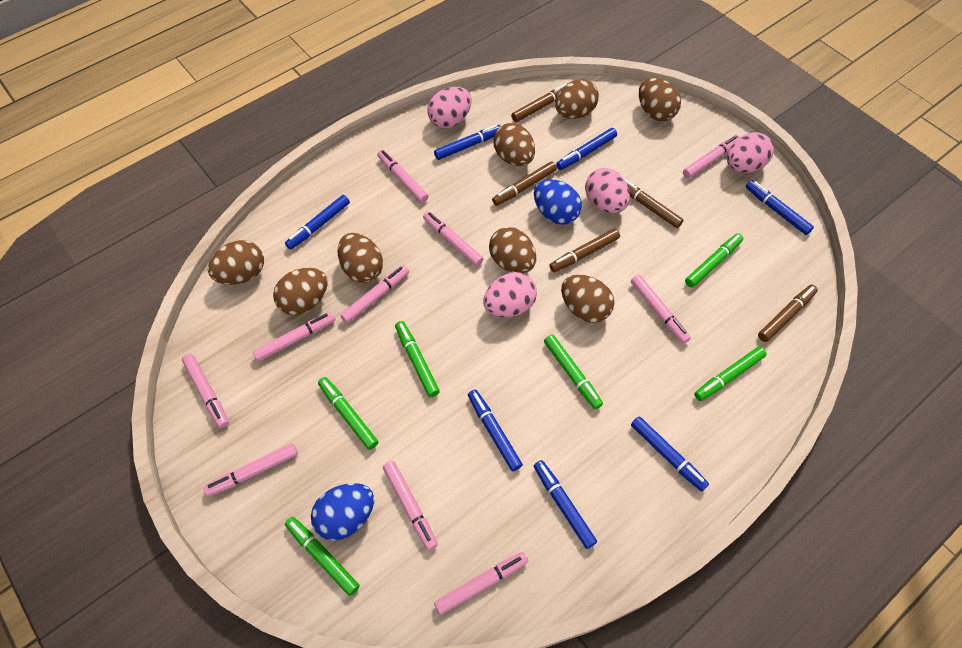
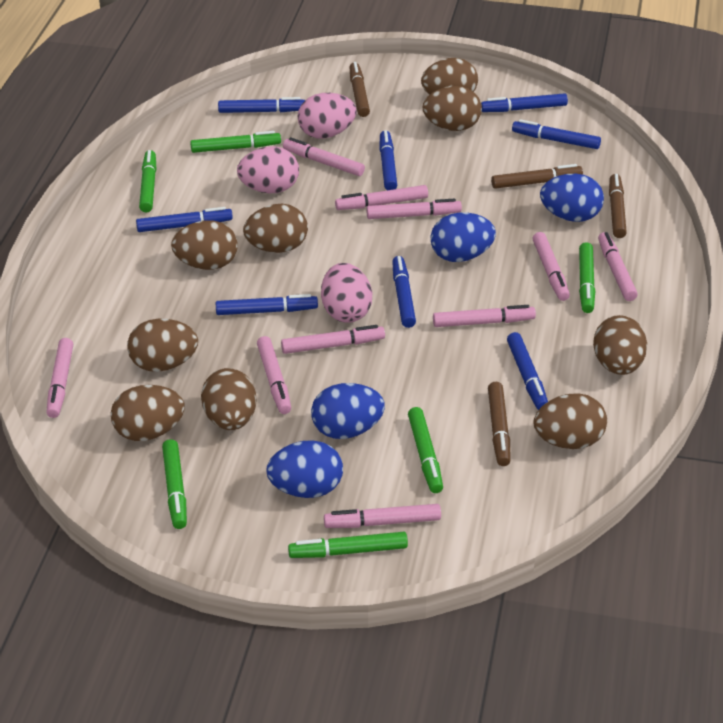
blue egg: [311,483,374,541] [534,179,582,225] = 2 -> [266,440,343,498] [311,383,385,439] [431,213,496,262] [540,174,604,222] = 4
blue marker: [285,195,350,250] [434,124,501,160] [468,389,523,471] [534,460,597,549] [556,128,617,170] [631,416,709,491] [746,180,814,235] = 7 -> [136,207,233,232] [216,294,318,315] [218,97,305,113] [379,130,397,190] [392,256,416,328] [481,93,568,112] [507,332,548,410] [512,119,601,149] = 8
brown egg: [208,240,264,285] [273,268,328,315] [337,233,383,283] [489,227,536,273] [493,123,535,166] [555,79,599,119] [561,275,614,323] [639,78,681,121] = 8 -> [111,385,185,441] [127,319,198,372] [171,220,238,270] [201,368,256,430] [243,204,308,253] [421,58,478,95] [423,86,482,131] [534,393,607,449] [593,315,647,375] = 9
brown marker: [492,161,557,206] [511,83,568,122] [549,228,620,272] [624,179,683,228] [758,285,818,342] = 5 -> [349,62,370,117] [488,382,510,466] [491,164,583,189] [609,174,627,238] = 4
pink egg: [427,87,472,129] [483,272,537,317] [585,168,630,213] [727,132,774,173] = 4 -> [237,146,299,193] [298,93,357,138] [321,263,372,323] = 3

